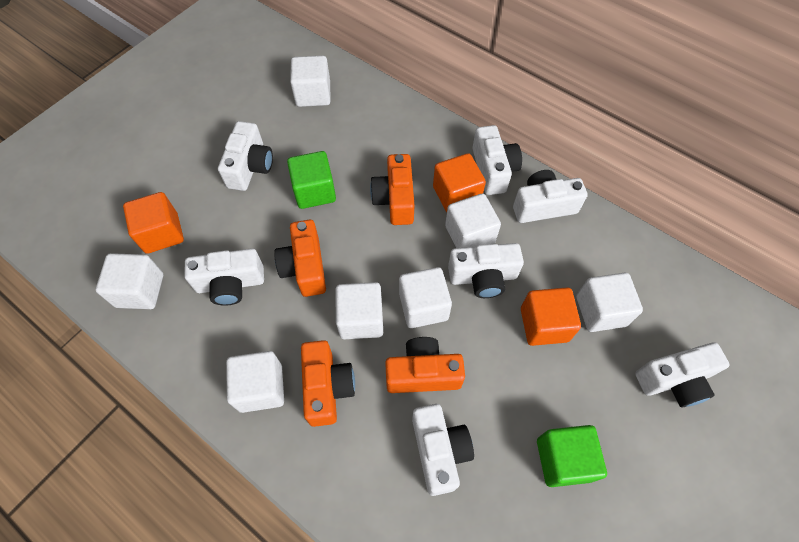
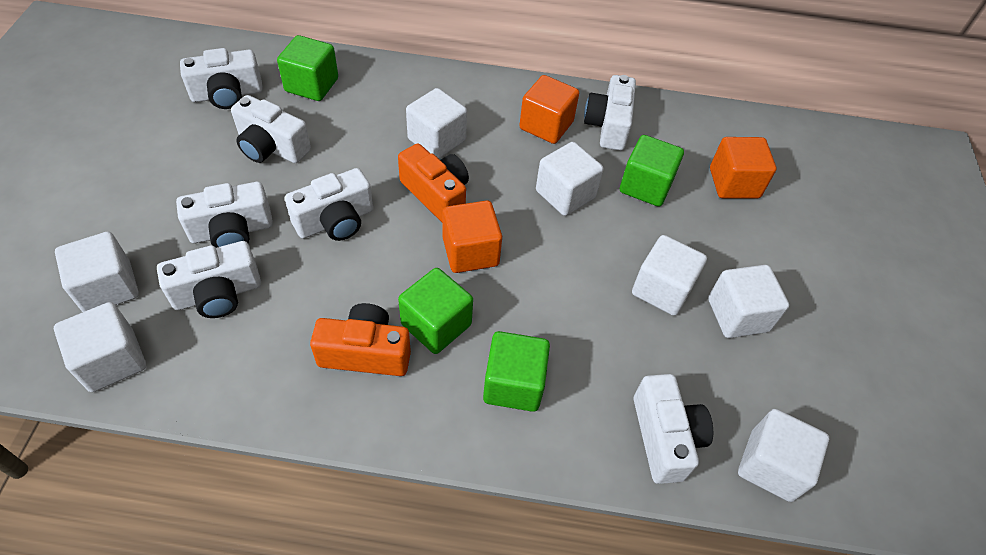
green cube: [287,151,336,209] [537,425,607,487] = 2 -> [277,35,338,101] [398,268,473,354] [483,331,550,412] [620,135,684,207] = 4
orange camera: [274,220,326,297] [301,340,355,427] [370,154,414,225] [385,337,465,393] = 4 -> [310,303,411,376] [398,143,469,223] = 2

